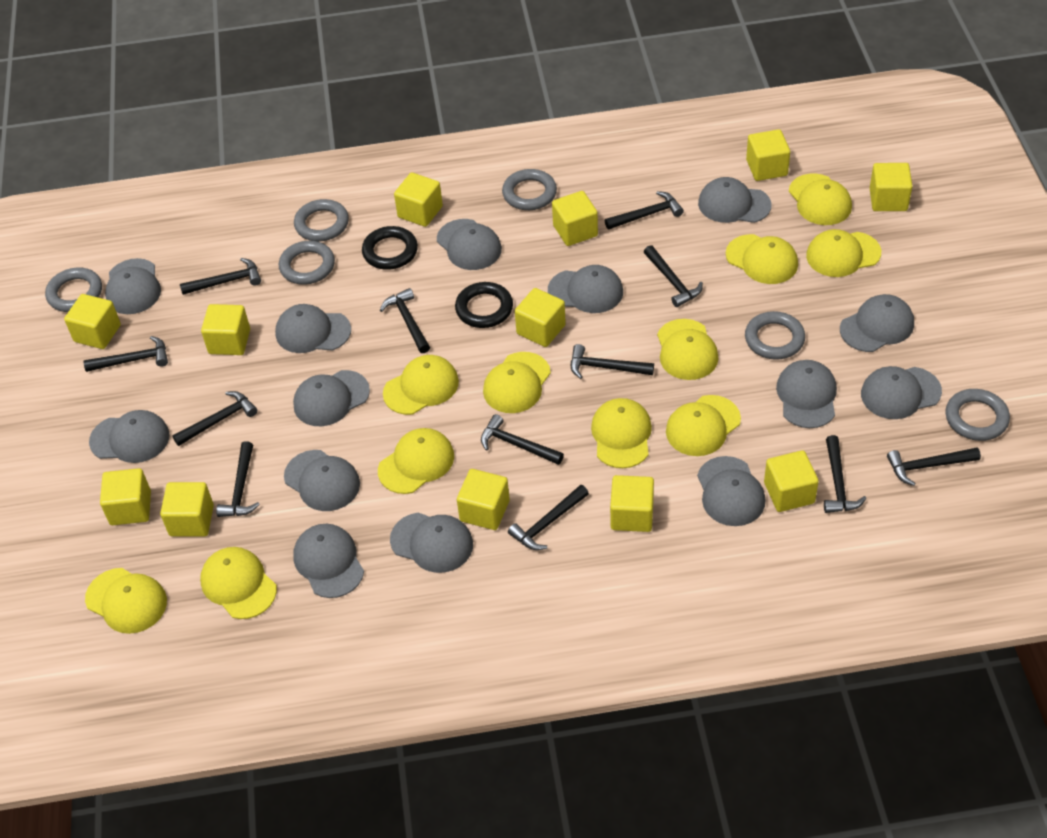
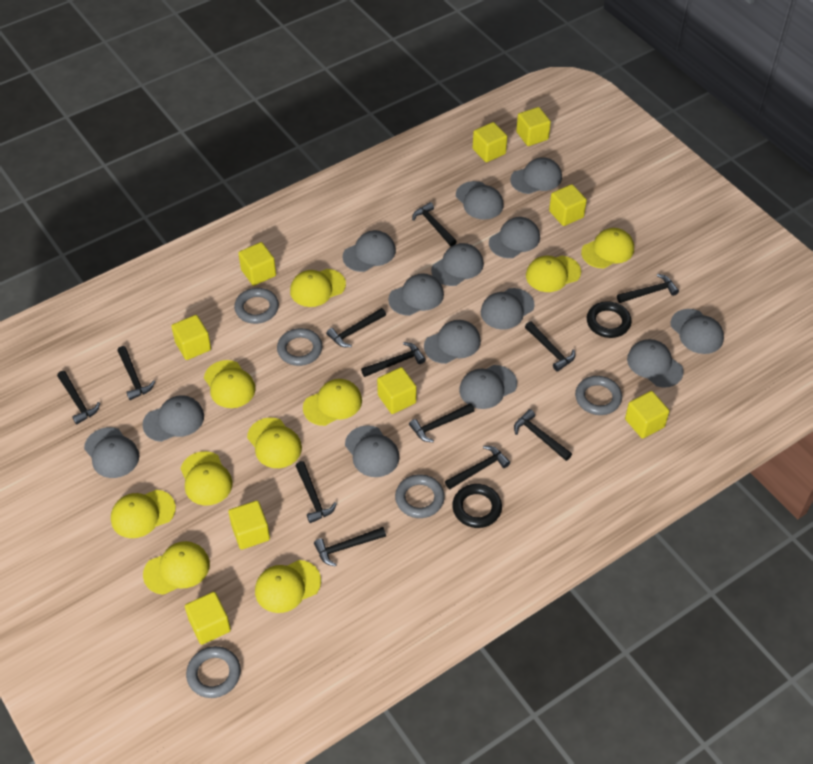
grey ring: [45,268,102,312] [279,241,335,285] [294,199,349,241] [502,169,557,210] [745,311,805,360] [945,389,1010,441] = 6 -> [186,646,241,698] [234,288,279,324] [277,328,322,366] [395,474,445,518] [575,376,622,415] = 5
yellow cap: [85,568,167,634] [200,547,277,619] [378,428,454,494] [383,355,459,415] [483,352,551,413] [591,398,652,468] [657,319,719,380] [666,395,741,456] [726,234,798,284] [789,173,852,225] [806,229,881,277] = 11 -> [111,490,176,538] [143,541,210,595] [180,451,233,505] [204,360,256,408] [247,417,302,468] [255,560,321,613] [290,269,346,307] [303,379,362,426] [526,256,581,292] [581,228,634,268] = 10
yellow cube: [64,294,121,349] [100,468,151,525] [160,482,214,536] [201,304,250,355] [394,172,443,227] [457,469,510,530] [515,288,566,347] [552,191,598,246] [610,475,654,532] [746,129,790,181] [764,450,819,512] [870,163,913,211] = 12 -> [171,315,211,360] [185,592,231,645] [229,500,270,550] [238,242,276,286] [377,367,416,414] [473,122,507,162] [516,107,551,146] [549,184,587,226] [625,391,669,439] = 9

